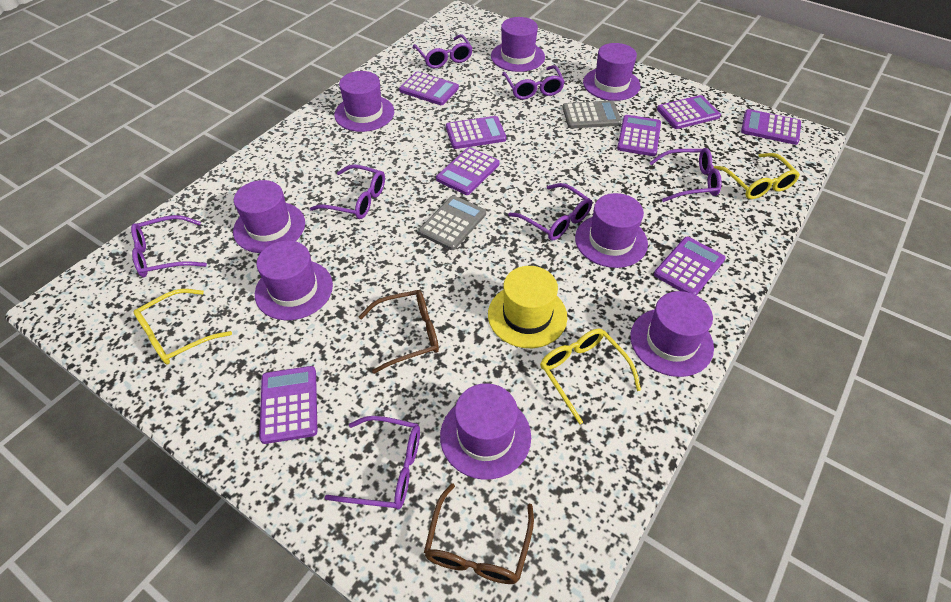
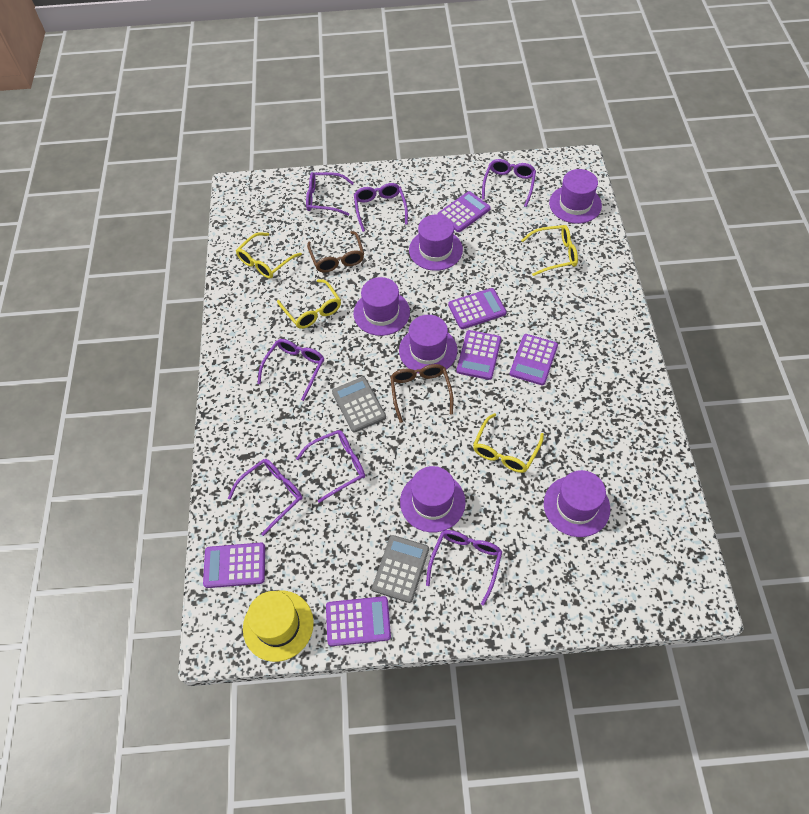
purple calculator: [259,366,318,444] [399,71,459,105] [436,147,499,195] [446,116,506,149] [617,115,661,156] [654,237,725,295] [657,95,721,129] [741,109,801,145] = 8 -> [203,543,265,588] [326,596,391,646] [437,191,491,232] [448,288,507,329] [456,330,501,380] [510,334,558,385] = 6
purple hat: [233,180,305,253] [255,240,333,320] [334,71,394,132] [440,383,531,480] [491,17,545,72] [575,193,648,268] [583,43,640,101] [630,291,714,377] = 8 -> [353,277,410,336] [399,315,457,373] [400,466,466,533] [409,215,463,271] [544,470,610,537] [549,169,602,224] = 6
yellow glasses: [134,289,232,364] [540,329,641,425] [714,153,800,199] = 3 -> [236,232,302,279] [277,279,341,329] [473,413,544,473] [521,225,578,276] = 4

